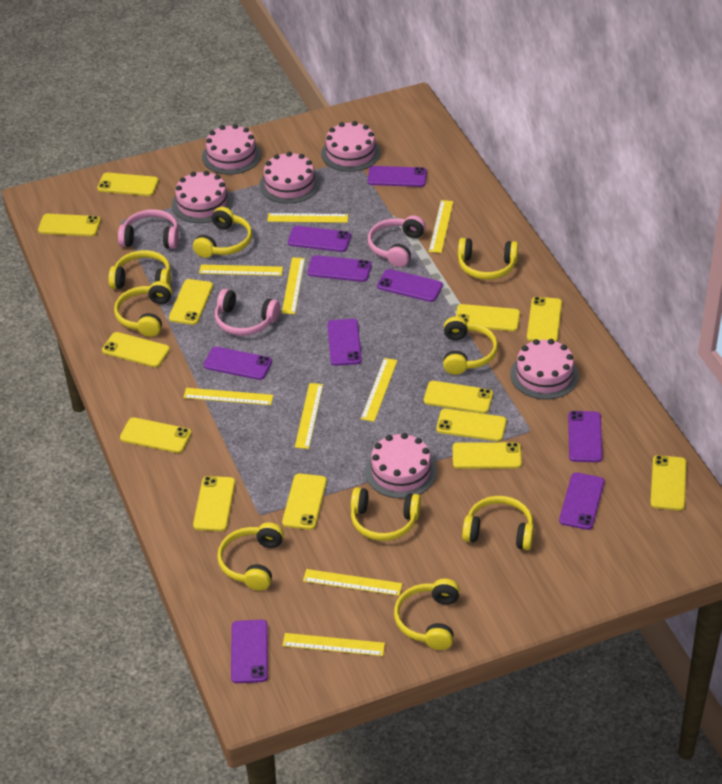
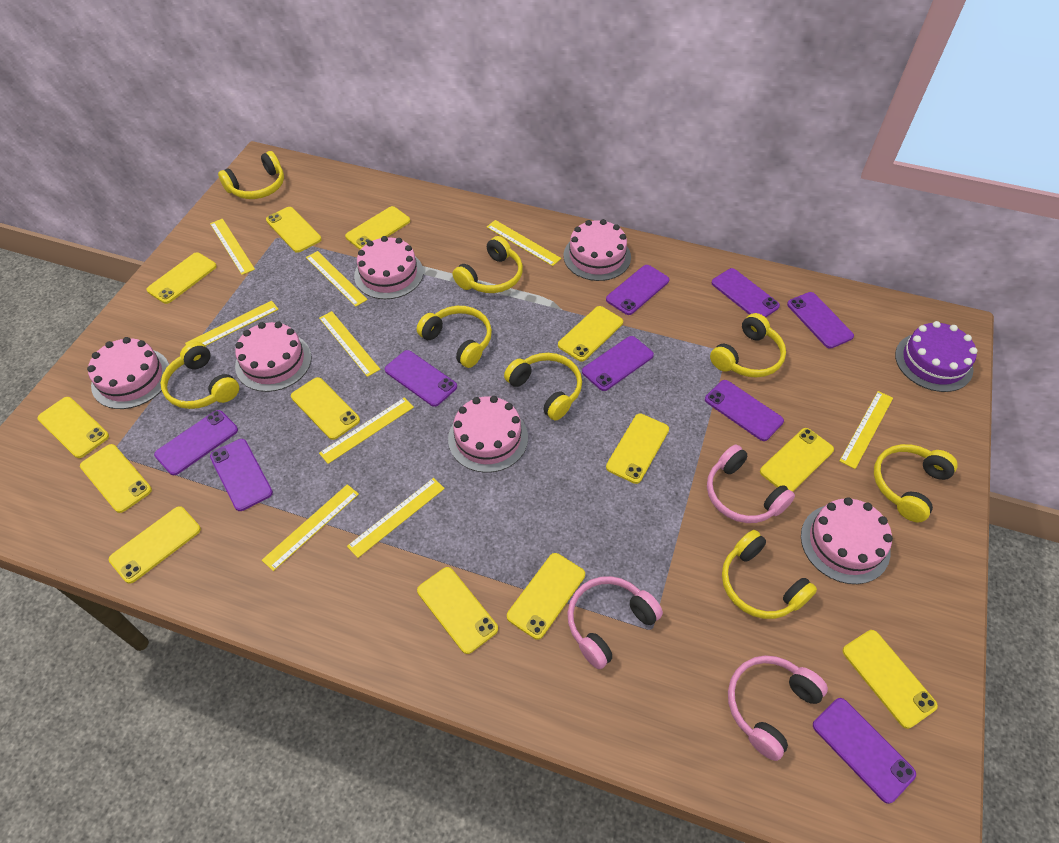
purple cake: none = 0 -> [895,321,977,392] = 1
yellow headphones: [108,250,171,289] [114,281,172,337] [193,207,252,258] [217,522,284,591] [351,487,421,541] [394,579,460,650] [443,317,498,375] [458,238,518,280] [462,496,534,550] = 9 -> [161,342,239,409] [218,151,284,199] [417,306,492,368] [453,236,523,293] [504,353,582,421] [710,313,786,378] [722,530,817,619] [874,444,958,522] = 8

